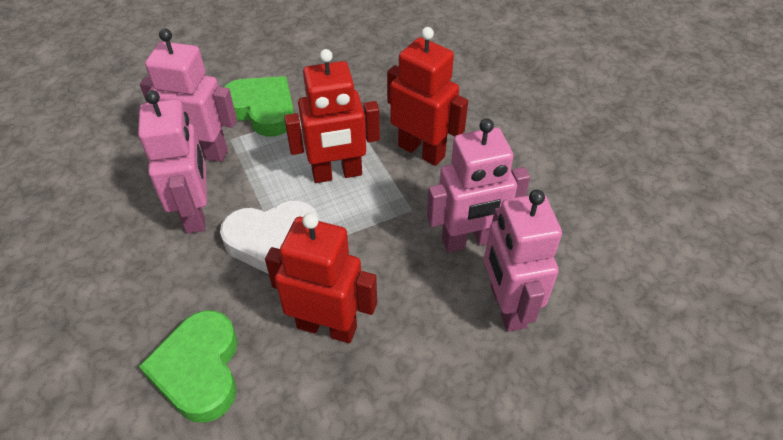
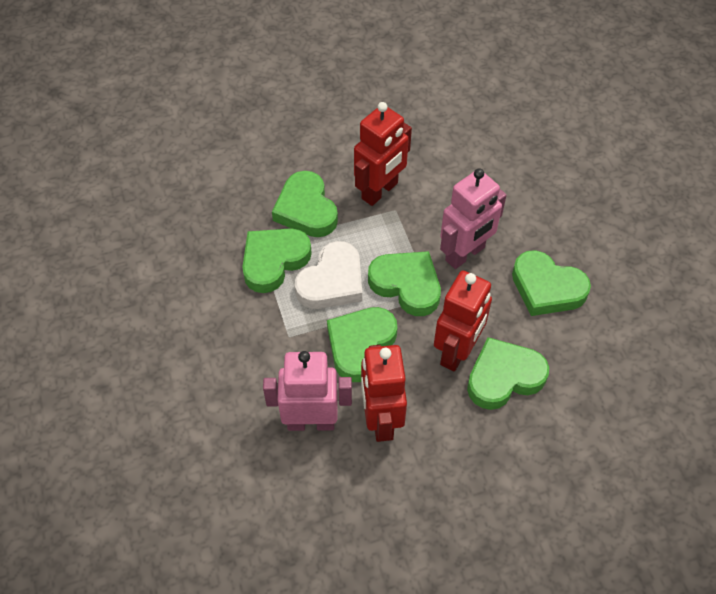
green heart: [139,310,238,423] [224,76,294,136] = 2 -> [242,228,312,293] [272,171,338,237] [327,307,398,382] [368,251,441,316] [467,337,549,410] [512,250,591,316] = 6
pink robot: [138,90,207,234] [140,28,237,162] [427,118,530,252] [484,189,562,332] = 4 -> [263,351,352,431] [440,168,507,269] = 2

